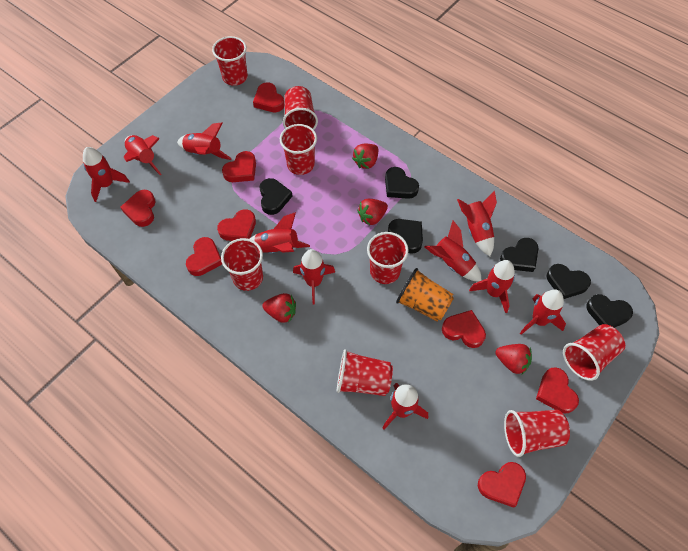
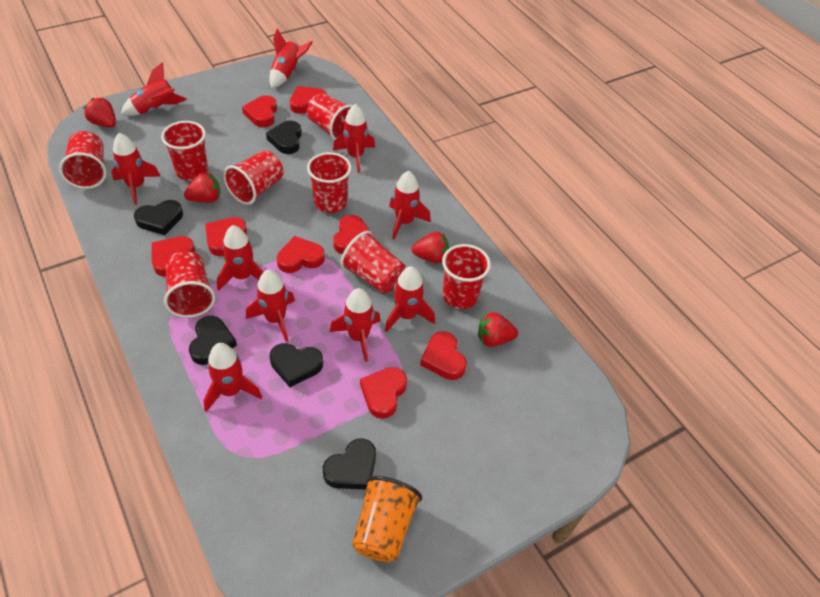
black heart: [259,178,292,215] [385,167,419,199] [388,219,423,254] [500,238,539,272] [547,264,591,299] [586,294,633,328] = 6 -> [134,200,183,235] [189,316,237,365] [266,120,302,154] [270,343,323,387] [323,438,376,489] = 5

